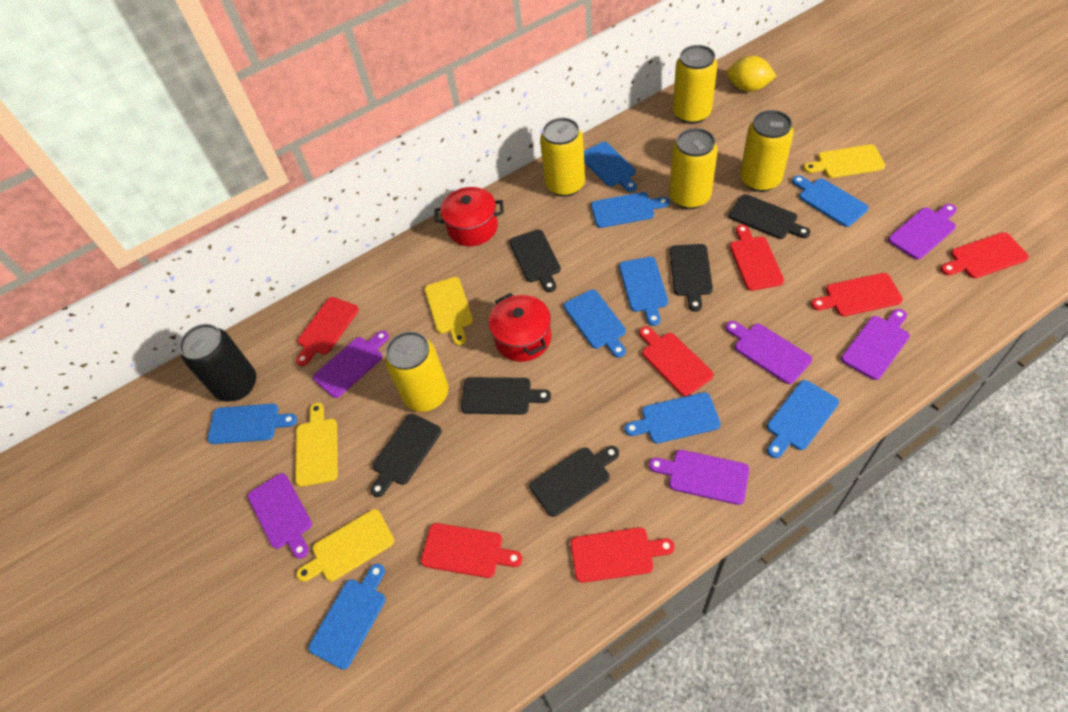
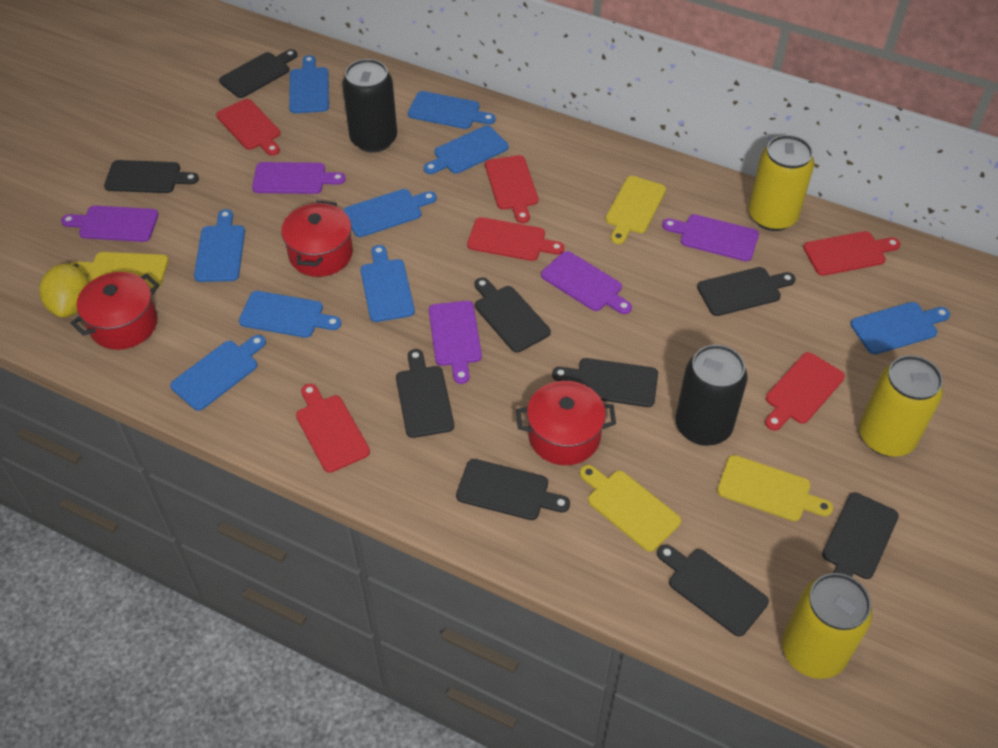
black can: [179,324,256,402] = 1 -> [342,59,397,153] [675,345,747,446] = 2
black cutting board: [371,414,441,497] [461,377,551,415] [509,229,561,292] [530,446,619,517] [670,244,713,312] [728,194,810,239] = 6 -> [104,160,199,193] [219,49,298,98] [396,349,454,438] [456,459,570,520] [475,278,551,352] [552,358,658,407] [657,544,769,636] [697,267,796,316] [822,492,899,579] = 9
purple cutting board: [248,473,312,559] [313,331,389,398] [649,450,749,505] [726,321,812,384] [841,309,910,380] [888,204,957,260] = 6 -> [61,205,159,242] [252,162,346,194] [429,301,482,384] [541,251,632,314] [662,214,759,261] = 5
red cutting board: [296,297,359,366] [421,523,522,578] [571,527,675,583] [639,326,714,396] [730,225,784,291] [811,273,903,316] [941,232,1029,278] = 7 -> [216,99,280,156] [296,384,370,473] [467,217,564,261] [485,155,538,223] [765,352,845,431] [803,231,901,276] = 6
red pot: [434,187,504,246] [489,293,551,362] = 2 -> [71,272,160,350] [281,201,353,277] [516,381,616,465] = 3
yellow can: [385,331,449,412] [540,118,585,197] [669,128,718,209] [673,45,718,124] [740,110,794,192] = 5 -> [748,135,814,231] [782,573,872,679] [859,355,943,457] = 3

